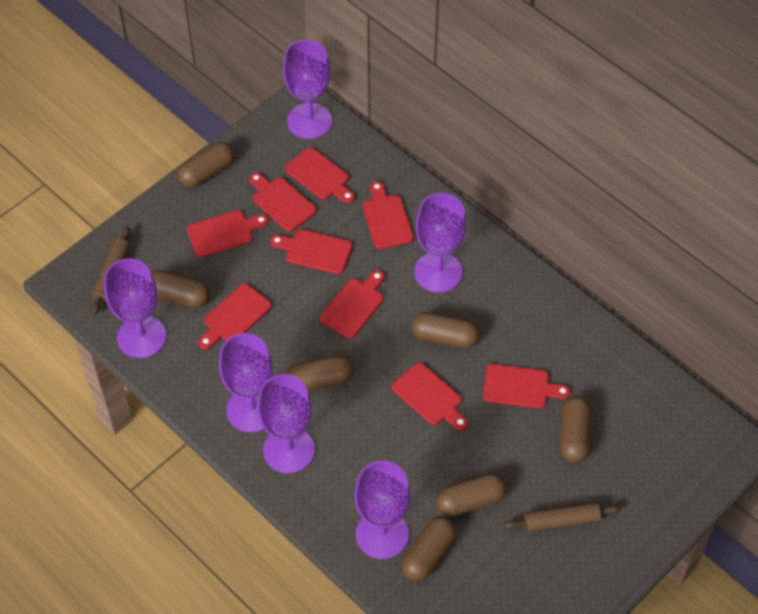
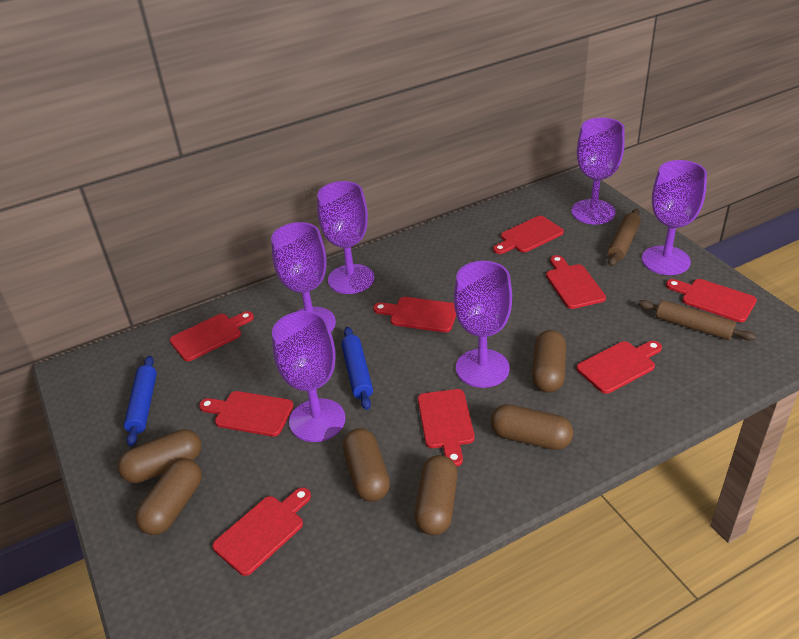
blue rolling pin: none = 0 -> [124,356,157,446] [341,327,373,410] = 2
brown capsule: [151,270,210,308] [177,142,235,188] [285,355,354,391] [401,516,456,582] [411,312,480,348] [435,473,507,516] [560,396,592,463] = 7 -> [118,429,201,483] [136,459,202,535] [343,428,390,502] [414,455,458,535] [490,404,573,450] [532,330,566,393] = 6

